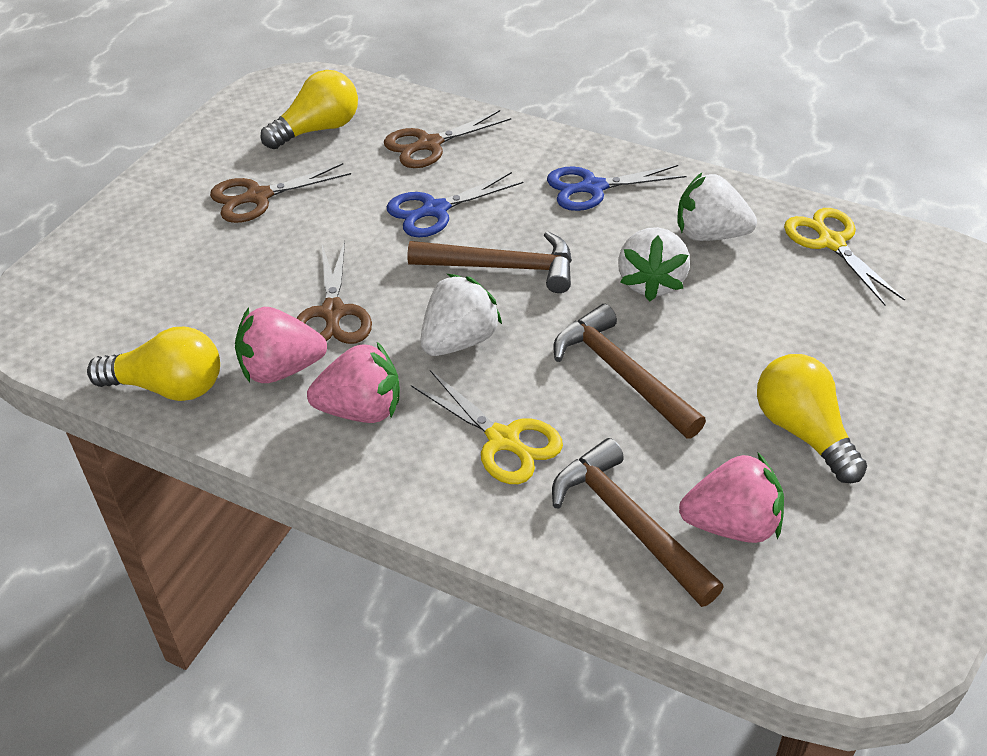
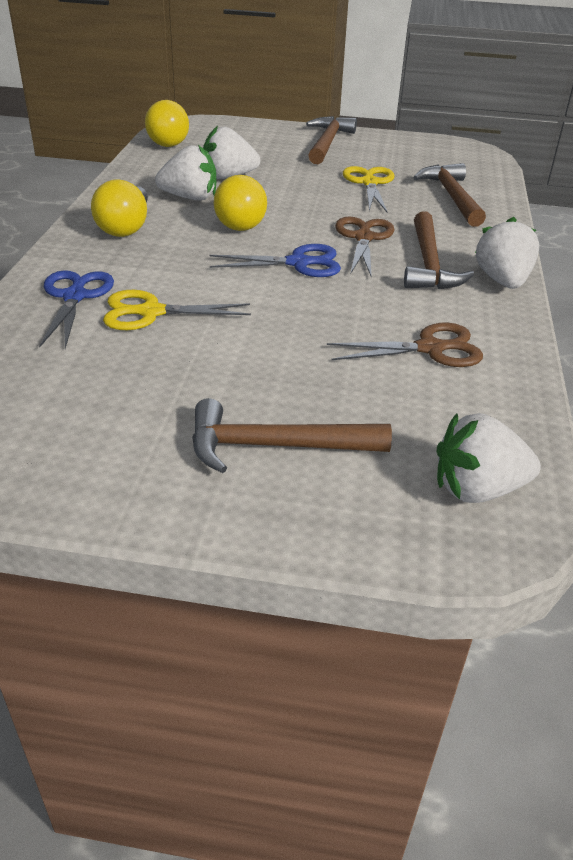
brown hammer: [408,231,572,293] [552,438,724,607] [554,304,706,438] = 3 -> [192,398,392,473] [306,116,357,164] [404,211,474,289] [413,163,486,227] = 4
brown scissors: [210,163,351,223] [296,241,372,344] [384,110,511,168] = 3 -> [327,323,483,367] [335,216,395,277] = 2
pink strawberry: [235,307,327,383] [307,342,400,423] [679,452,784,543] = 3 -> none = 0
white strawberry: [420,274,502,356] [618,227,690,301] [677,173,757,241] = 3 -> [155,145,216,200] [203,126,260,179] [437,413,541,503] [475,217,540,289] = 4

